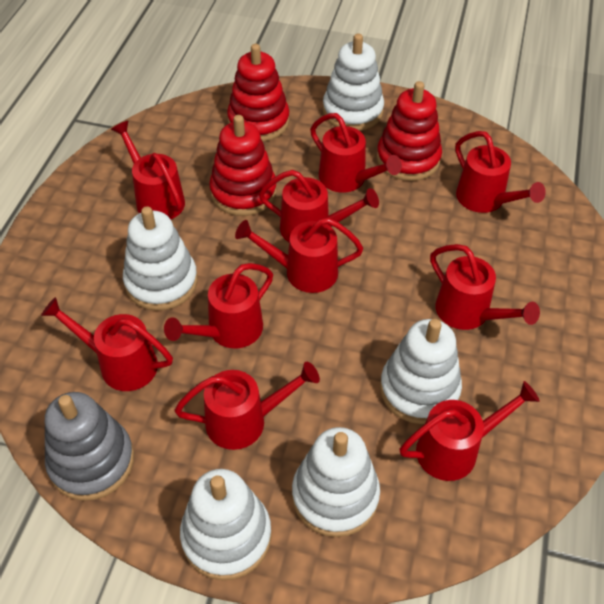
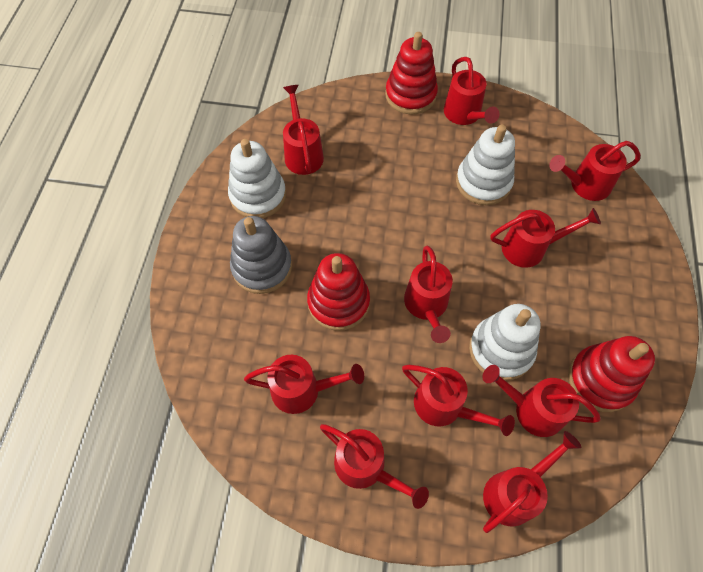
white stacking toy: [123,206,198,311] [180,469,271,580] [292,427,380,537] [323,33,384,131] [380,319,462,424] = 5 -> [228,139,286,218] [456,125,515,205] [469,304,541,381] = 3

